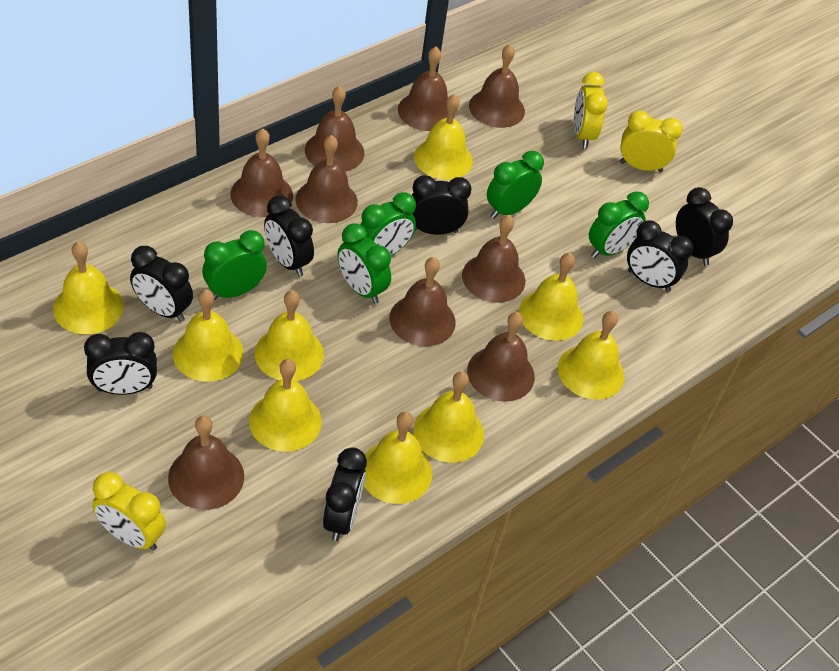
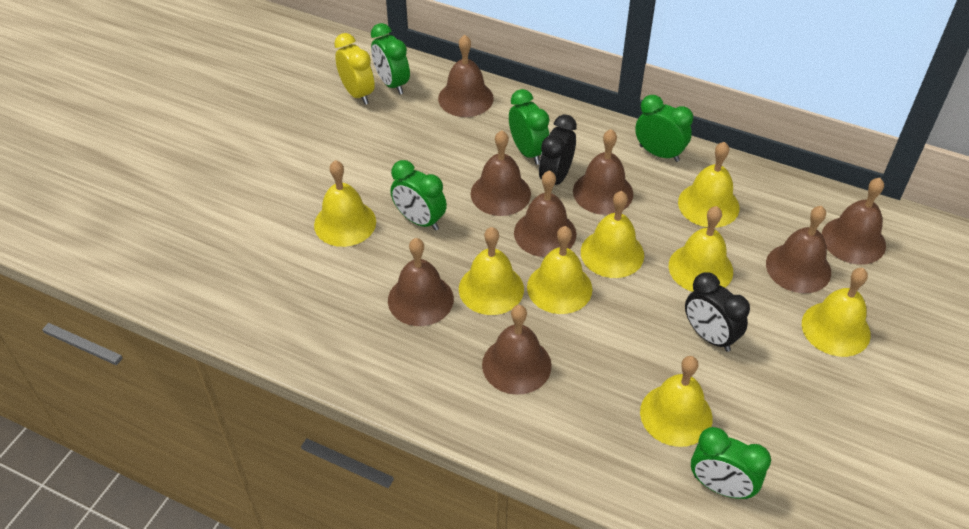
black clock: [84,332,157,395] [130,246,193,322] [264,195,314,277] [323,447,367,541] [412,175,472,235] [627,220,693,292] [676,187,733,266] = 7 -> [539,114,577,185] [685,272,750,352] = 2
brown bell: [168,416,244,510] [230,128,293,217] [296,135,358,223] [305,86,364,172] [390,257,456,346] [398,47,455,131] [462,215,525,303] [467,312,535,402] [469,44,525,128] = 9 -> [388,238,454,326] [438,35,494,117] [471,131,531,216] [482,305,552,395] [514,170,576,257] [573,129,633,215] [766,206,831,293] [822,178,886,264] = 8
yellow bell: [53,241,124,334] [173,289,244,382] [249,359,322,452] [255,290,324,381] [364,412,432,504] [413,371,484,463] [414,94,473,180] [519,253,583,341] [558,311,624,399] = 9 -> [314,160,376,247] [459,227,524,315] [527,226,592,314] [581,191,644,278] [640,356,713,447] [669,206,733,292] [678,142,740,228] [802,268,871,357] = 8
yellow clock: [92,472,166,551] [574,72,608,148] [620,110,683,172] = 3 -> [334,33,375,105] = 1

